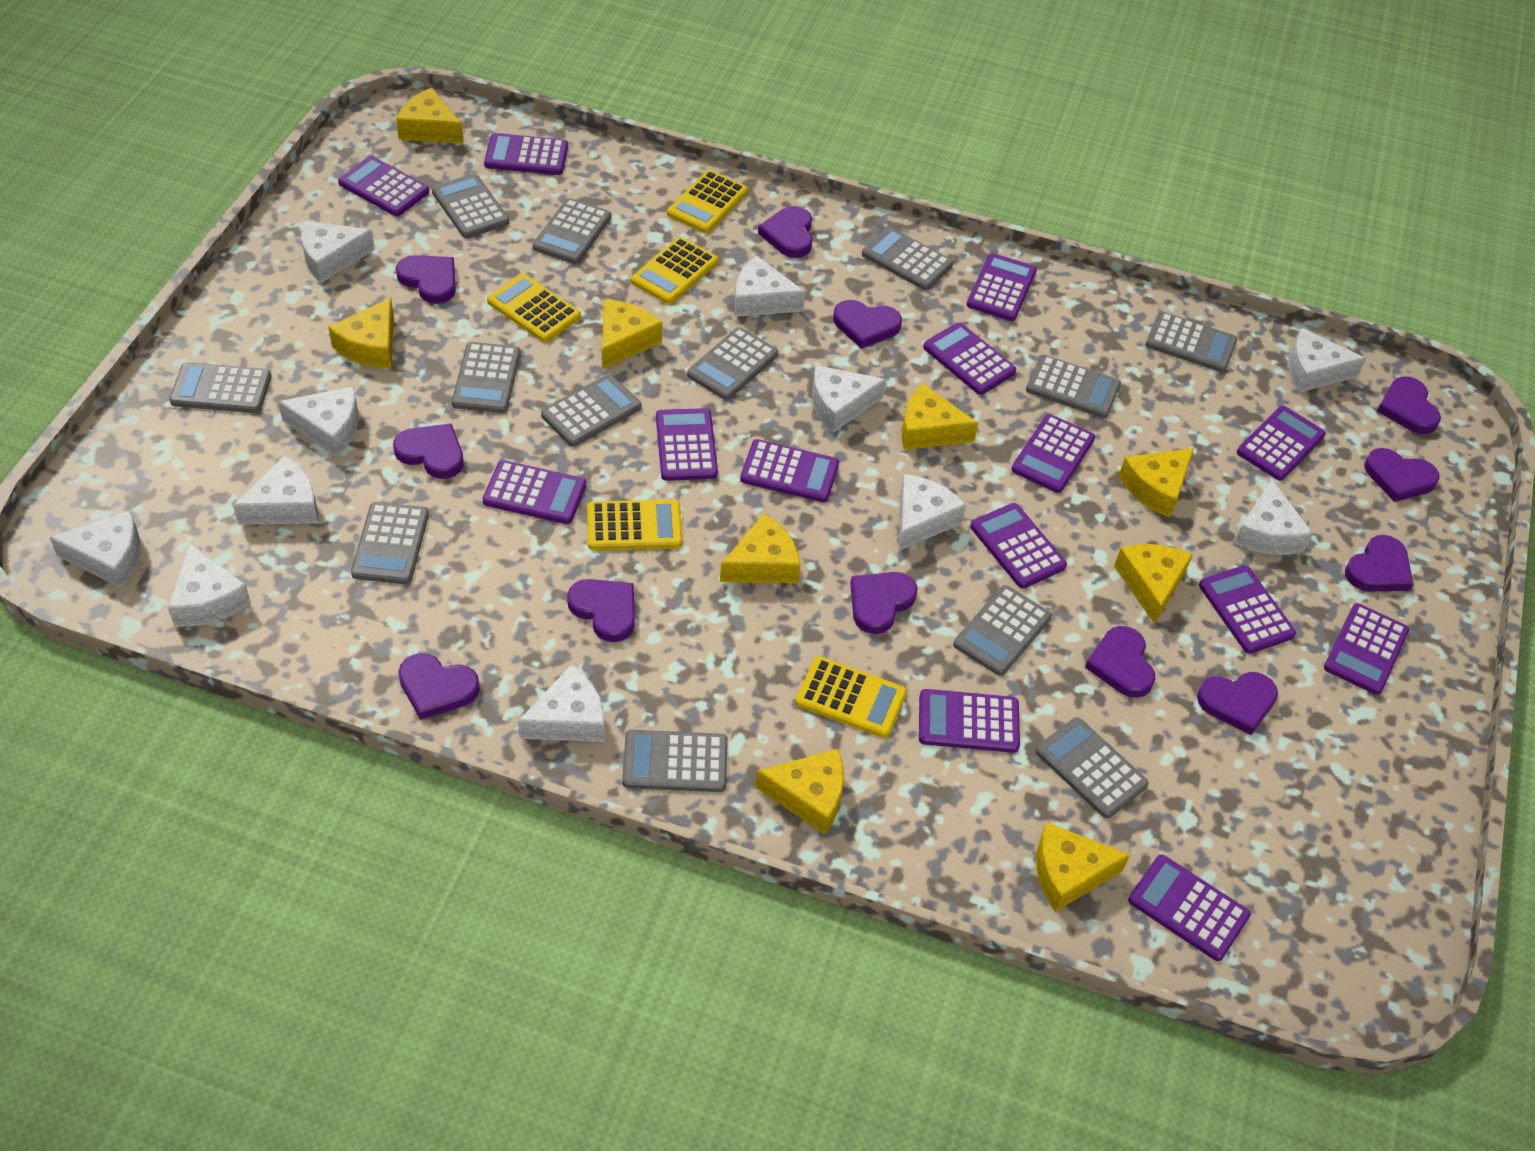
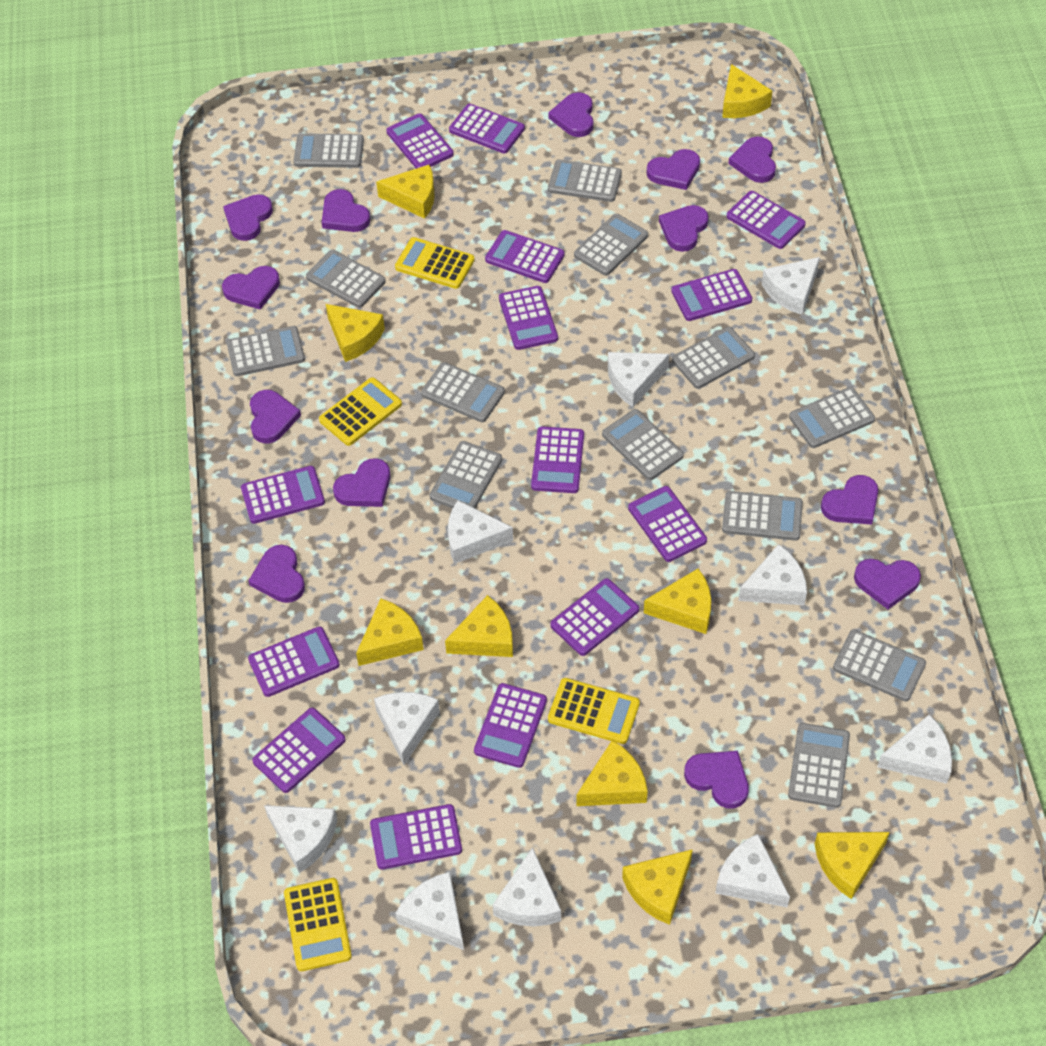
purple heart: [393,423,464,479] [396,255,456,304] [398,653,480,720] [567,579,635,642] [758,206,812,258] [833,300,902,349] [850,572,917,634] [1085,626,1155,698] [1197,672,1278,735] [1345,535,1413,591] [1364,448,1440,502] [1377,376,1441,434] = 12 -> [222,266,280,310] [223,194,273,241] [248,545,305,603] [250,390,301,444] [322,189,370,232] [333,458,391,507] [548,92,593,137] [646,149,700,190] [659,205,709,252] [684,751,749,808] [728,137,776,183] [821,475,878,525] [854,559,921,609] = 13
white cheese: [49,510,140,588] [168,543,251,626] [233,455,318,525] [278,386,359,457] [301,221,375,283] [518,664,604,742] [734,256,805,317] [812,365,886,433] [899,474,966,551] [1234,479,1313,555] [1288,328,1366,393] = 11 -> [264,805,337,873] [374,692,440,765] [395,872,464,950] [448,500,513,564] [493,848,561,926] [608,352,669,407] [715,834,790,907] [738,544,807,605] [762,257,820,315] [877,714,952,784] = 10
yellow calculator: [487,273,581,343] [587,500,682,550] [631,237,718,304] [667,170,748,233] [795,656,907,738] = 5 -> [284,878,352,971] [319,377,402,446] [395,237,474,289] [548,678,640,744] = 4

